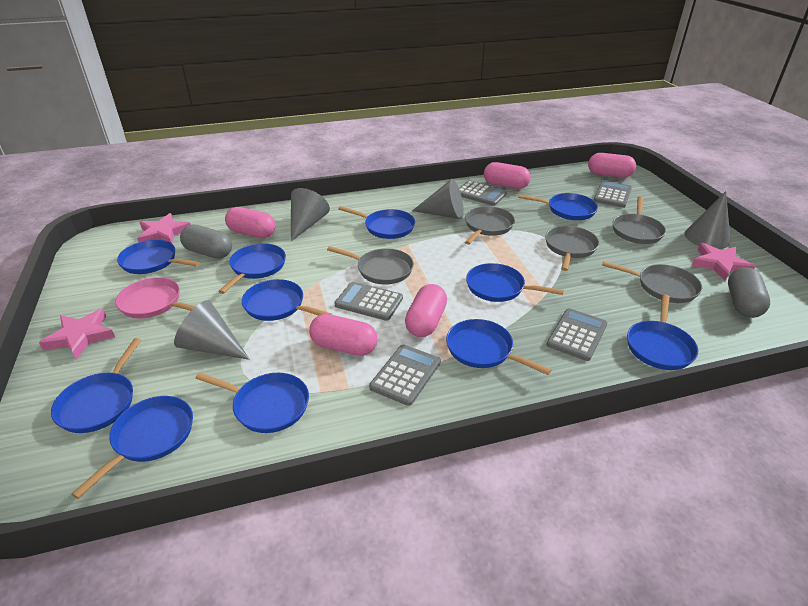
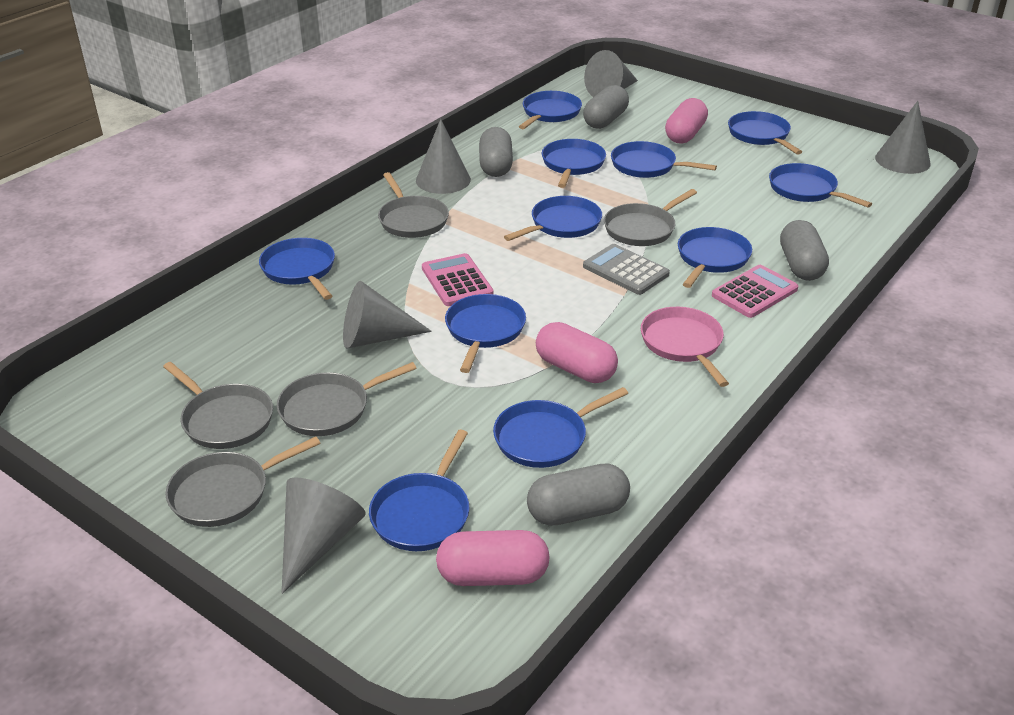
grey calculator: [334,282,403,321] [369,344,441,406] [459,181,507,206] [547,308,607,361] [594,180,632,208] = 5 -> [583,244,670,295] = 1
grey capsule: [180,225,232,259] [728,267,770,318] = 2 -> [479,127,513,177] [527,464,630,526] [583,85,629,129] [780,220,829,281] = 4
grey cone: [174,300,250,360] [291,188,330,241] [412,179,464,219] [684,191,731,249] = 4 -> [282,477,366,594] [343,281,432,349] [416,119,471,194] [584,50,638,97] [875,101,931,174] = 5
pink calculator: none = 0 -> [422,253,493,306] [712,265,799,318] = 2
pink capsule: [225,207,276,238] [309,314,378,356] [405,284,447,337] [484,162,531,189] [588,153,636,178] = 5 -> [436,530,550,586] [536,322,618,383] [665,98,708,144] = 3
pink star: [39,309,115,359] [137,213,191,243] [691,243,755,281] = 3 -> none = 0

